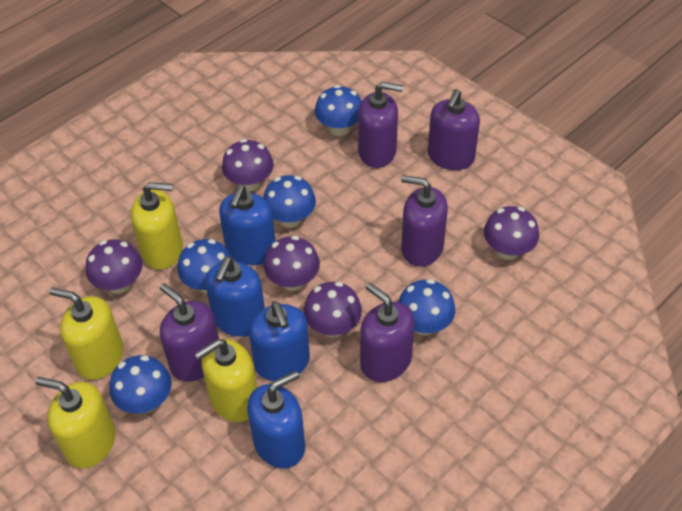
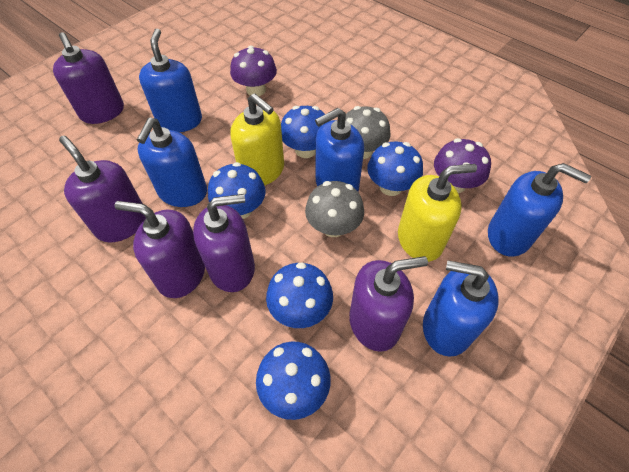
blue soap dispenser: [205,256,265,337] [219,185,275,265] [247,371,305,469] [249,301,310,381] = 4 -> [137,118,207,207] [139,29,202,132] [315,108,364,191] [423,260,499,357] [488,163,591,257] = 5
grey mushroom: none = 0 -> [305,181,364,237] [345,106,390,159] = 2
purple mushroom: [86,239,143,294] [222,139,274,191] [263,236,320,291] [303,282,362,337] [484,206,539,260] = 5 -> [230,45,277,96] [434,138,491,193] = 2
yellow soap dispenser: [35,377,115,469] [50,288,124,380] [131,182,183,270] [195,339,257,422] = 4 -> [230,93,284,185] [398,164,477,262] = 2

